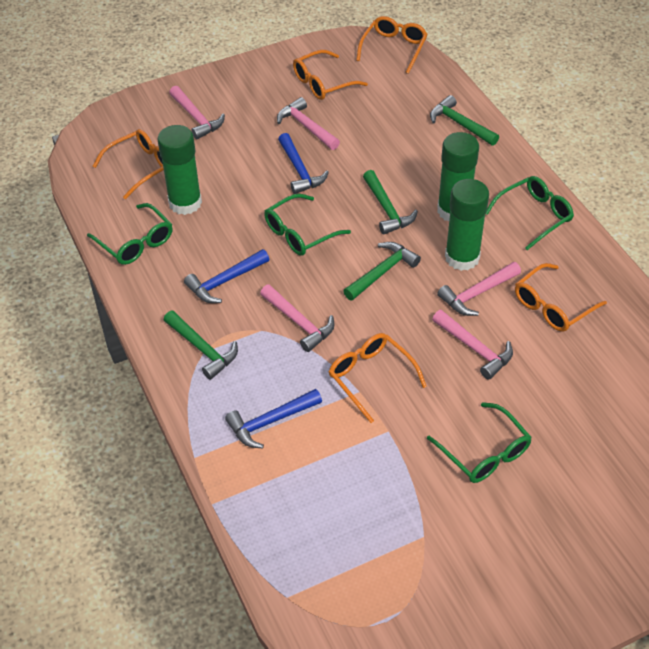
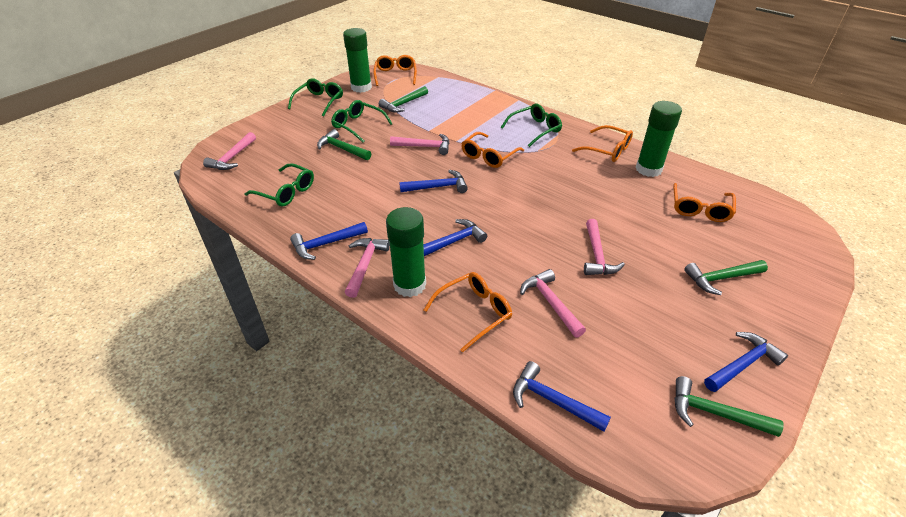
blue hammer: [184,249,269,303] [225,389,322,449] [278,133,329,194] = 3 -> [290,222,368,260] [399,170,468,193] [423,219,487,256] [513,361,611,432] [704,332,788,392] = 5

